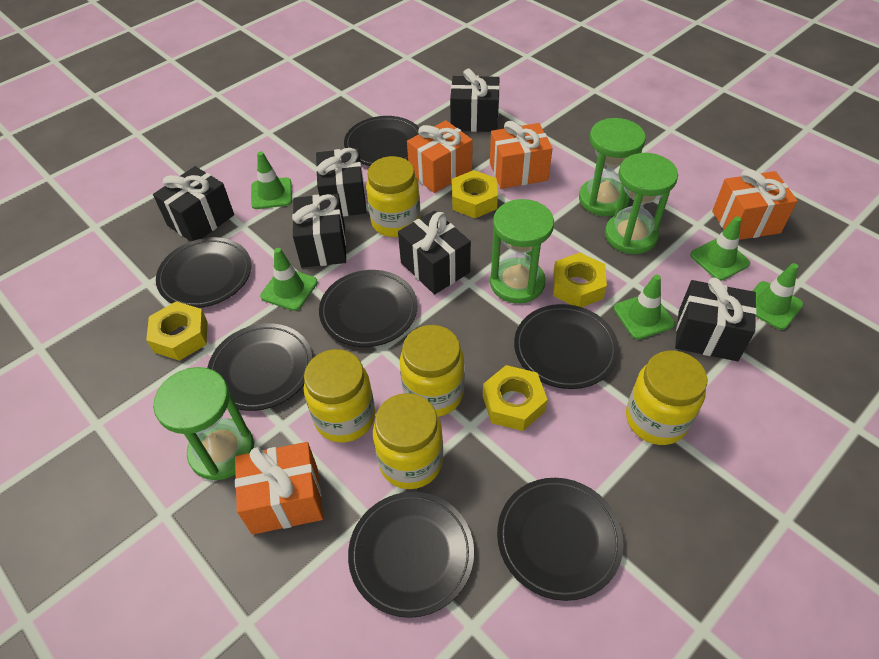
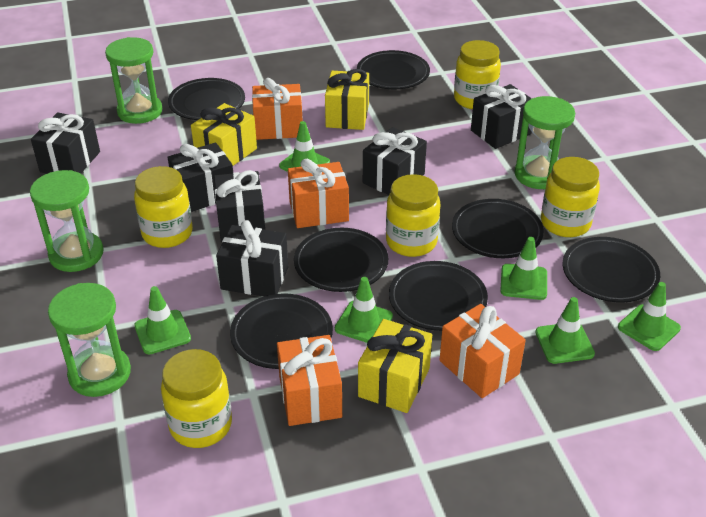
green traffic cone: [251,151,292,209] [260,248,318,311] [614,275,675,340] [690,216,750,281] [753,263,803,330] = 5 -> [134,286,191,355] [279,121,330,172] [335,277,393,343] [500,237,547,300] [535,297,595,364] [618,282,681,351] = 6
yellow gift: none = 0 -> [191,103,257,166] [325,69,369,130] [358,319,432,413] = 3
yellow nut: [146,301,208,361] [452,170,498,218] [483,365,548,431] [553,252,607,307] = 4 -> none = 0

